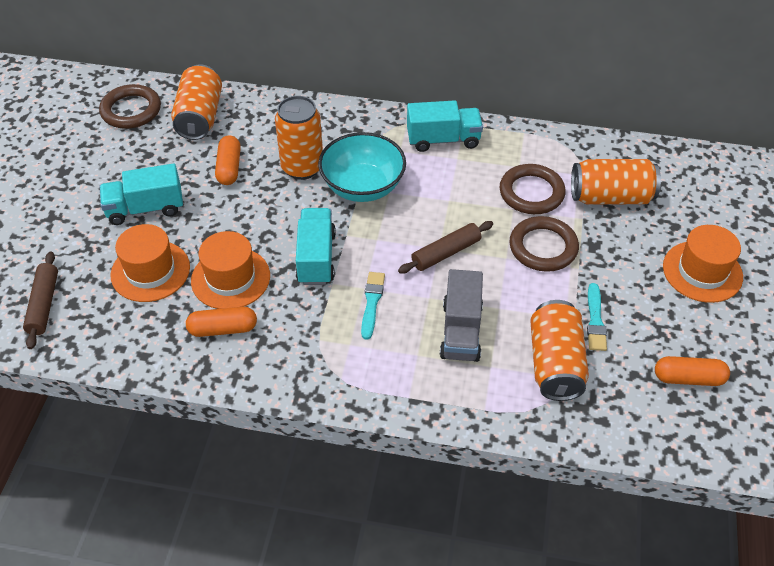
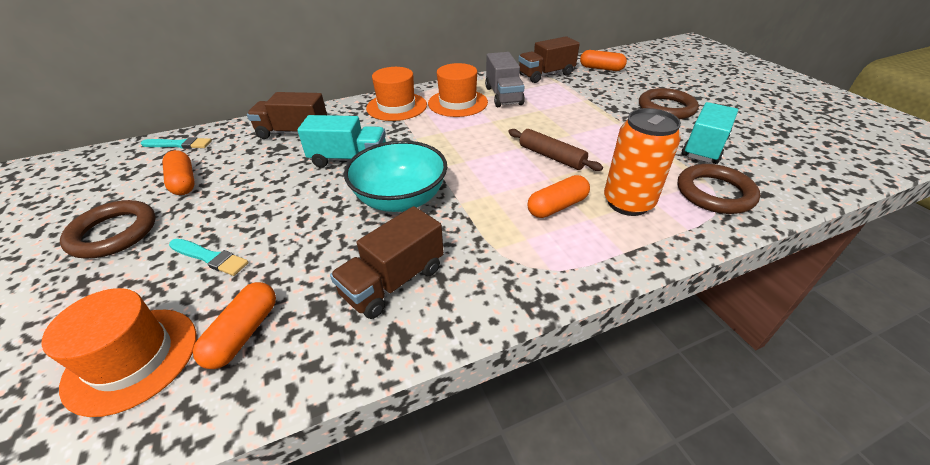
brown rolling pin: [23,251,58,349] [398,221,493,274] = 2 -> [508,129,603,171] = 1
brown truck: none = 0 -> [247,92,327,139] [330,206,444,319] [518,36,580,83] = 3
orange can: [171,64,222,140] [275,96,323,180] [530,300,589,401] [571,159,661,204] = 4 -> [604,108,681,216] = 1
orange capsule: [186,307,257,337] [215,135,241,185] [655,356,730,386] = 3 -> [162,150,195,195] [193,282,276,369] [527,175,590,218] [580,50,627,71] = 4
turquoise truck: [100,163,183,225] [296,208,336,285] [407,100,483,152] = 3 -> [297,115,386,168] [682,102,738,164] = 2

